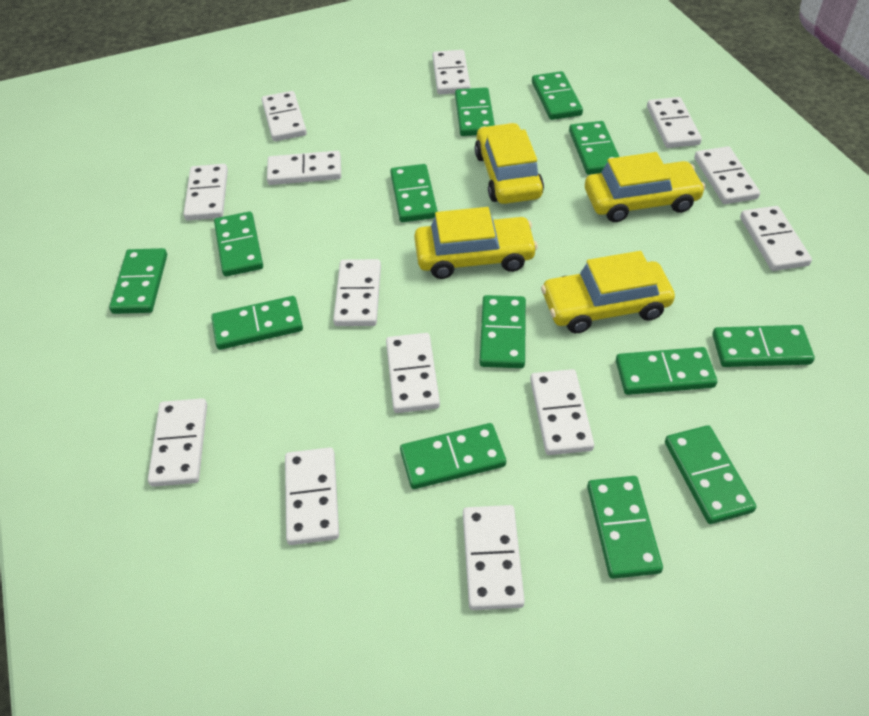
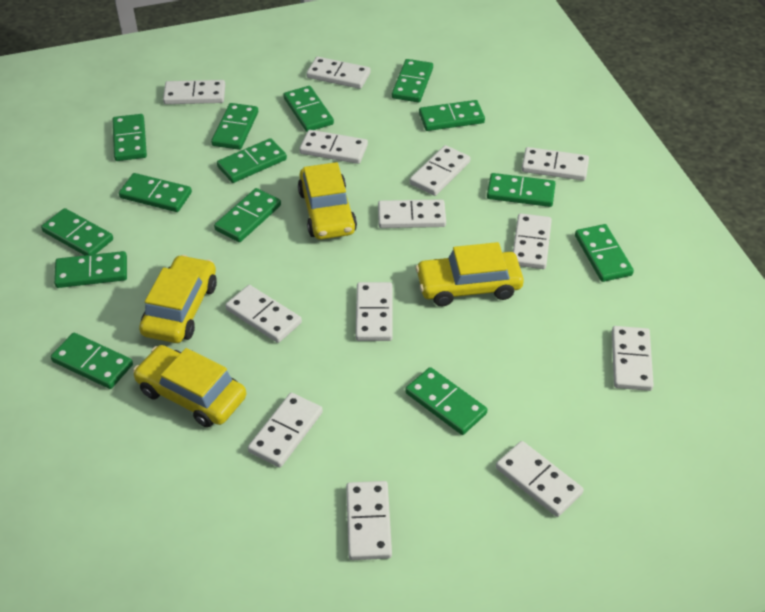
green domino: [109,248,167,314] [211,296,303,350] [214,211,263,276] [390,164,438,222] [400,423,506,489] [455,87,495,136] [480,295,526,368] [532,71,583,120] [569,121,620,175] [587,476,663,579] [616,347,717,395] [665,425,757,524] [712,325,815,367] = 13 -> [41,208,113,255] [51,333,133,389] [54,251,127,288] [113,114,147,161] [119,173,192,212] [211,103,258,150] [214,188,281,242] [217,138,287,183] [283,86,334,132] [392,59,433,102] [405,367,487,435] [419,100,485,131] [487,173,556,207] [575,224,634,282] = 14

